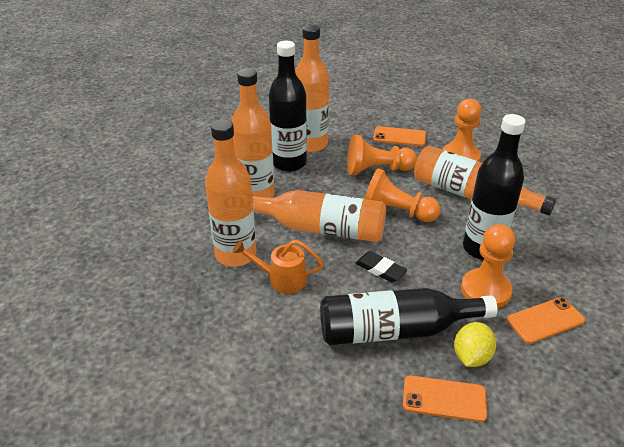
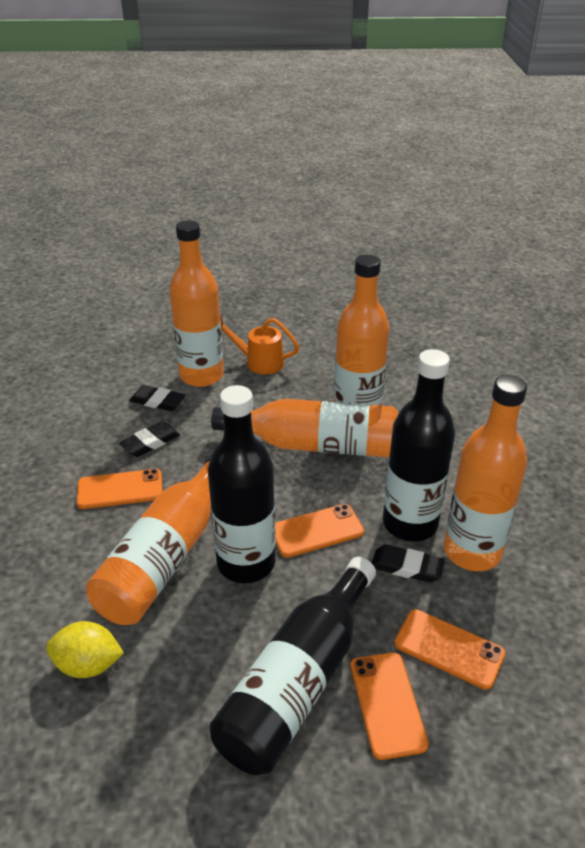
black eraser: [355,251,407,283] = 1 -> [119,421,180,457] [129,385,185,411] [372,545,445,582] = 3
orange pawn: [347,135,417,175] [364,168,441,222] [442,99,481,162] [461,224,515,308] = 4 -> none = 0
orange phone: [373,126,426,146] [403,375,487,422] [507,297,585,344] = 3 -> [77,469,162,509] [275,504,364,558] [351,652,429,760] [394,609,505,690] = 4

